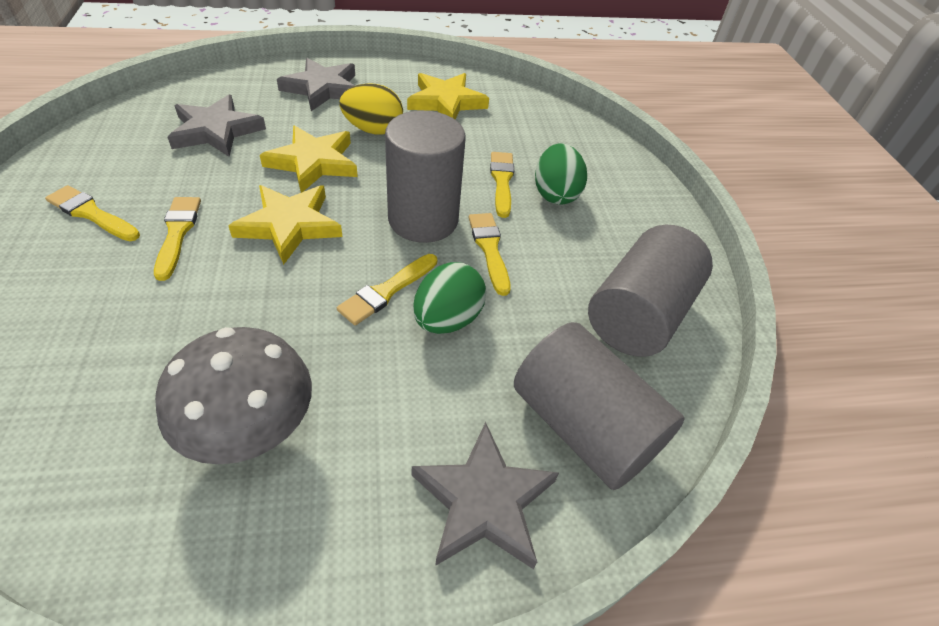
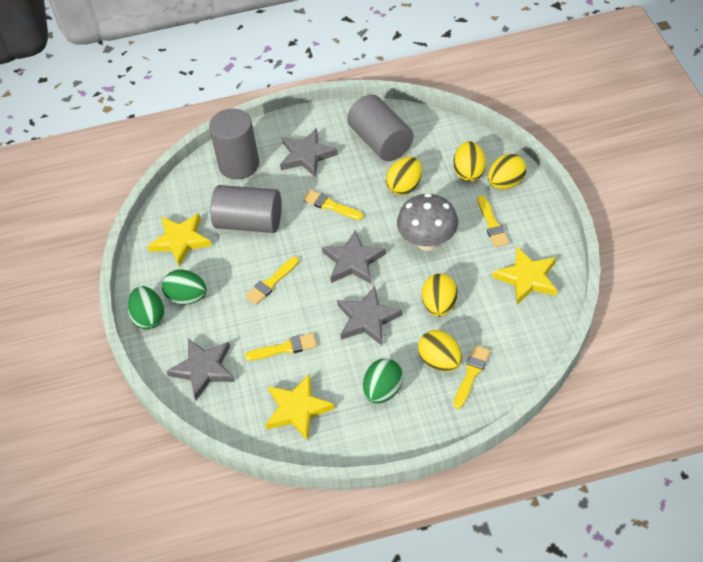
green egg: [413,262,486,334] [535,143,587,205] = 2 -> [128,286,165,330] [162,269,207,305] [363,359,403,404] = 3
grey star: [167,95,266,157] [277,58,355,111] [412,422,559,569] = 3 -> [166,339,235,400] [280,128,338,178] [322,230,386,284] [337,286,403,345] = 4
yellow egg: [339,83,403,135] = 1 -> [386,157,422,195] [418,330,462,371] [422,274,457,317] [453,141,486,182] [488,154,526,189] = 5

